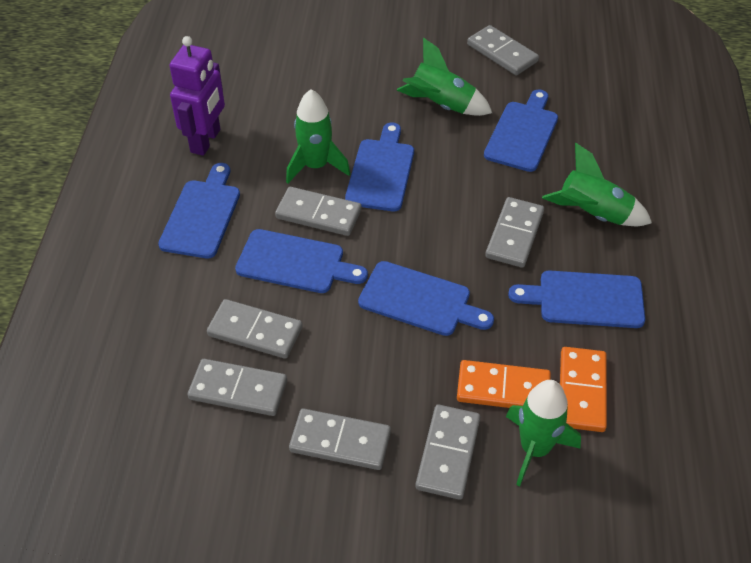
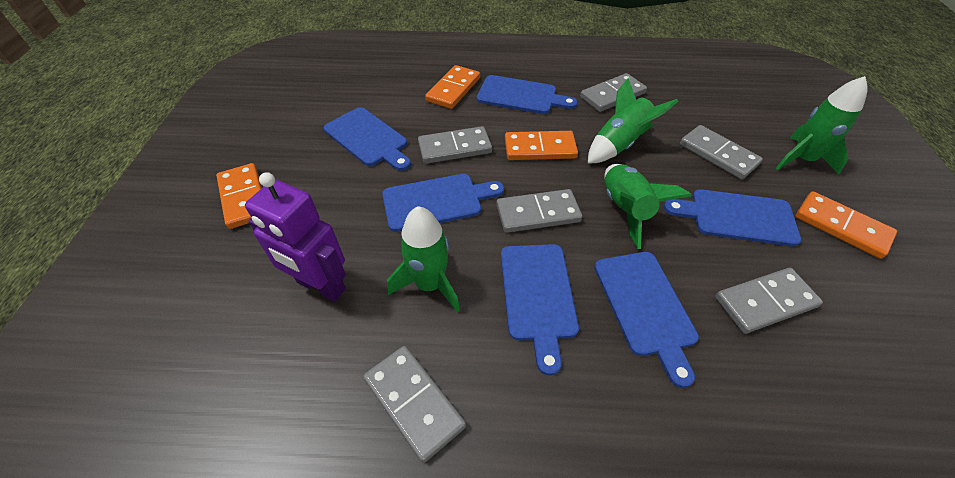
grey domino: [188,359,287,416] [207,299,303,359] [275,187,362,236] [289,409,391,470] [415,405,480,500] [467,25,539,75] [485,197,544,268] = 7 -> [363,346,466,463] [418,126,492,164] [496,189,582,233] [580,73,647,112] [680,125,763,179] [715,268,823,334] = 6
orange domino: [457,360,551,408] [560,347,607,432] = 2 -> [216,163,262,229] [425,65,480,109] [505,131,578,160] [795,191,897,259] = 4

